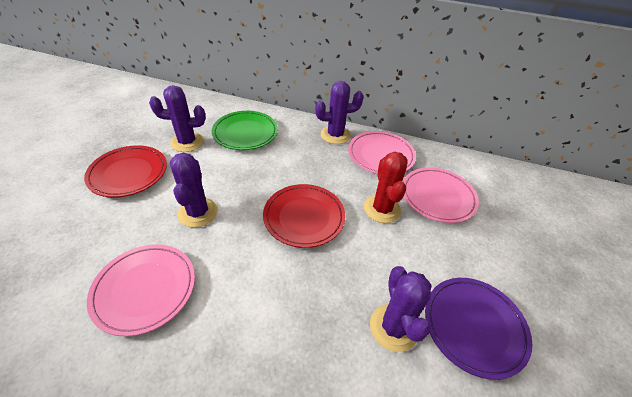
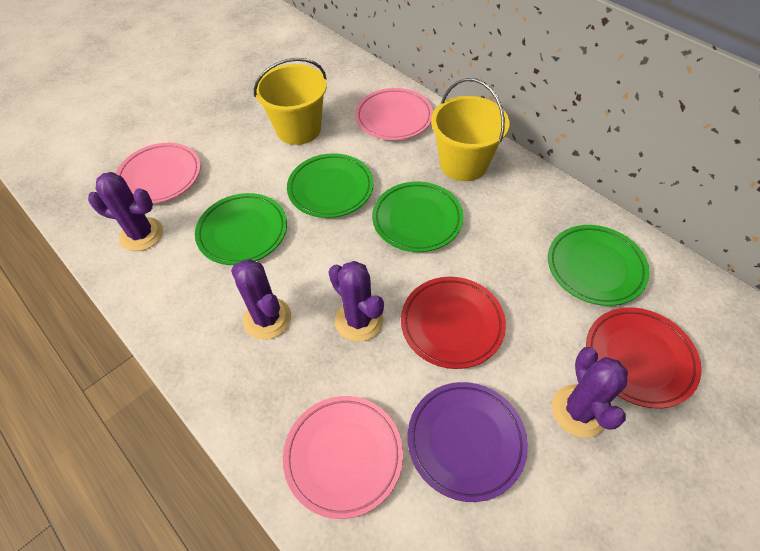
green plate: [212,111,278,150] = 1 -> [195,193,287,265] [287,153,373,218] [372,182,463,252] [548,225,650,306] = 4
red cactus: [364,152,408,223] = 1 -> none = 0
yellow bucket: none = 0 -> [254,58,327,145] [431,78,509,181] = 2

